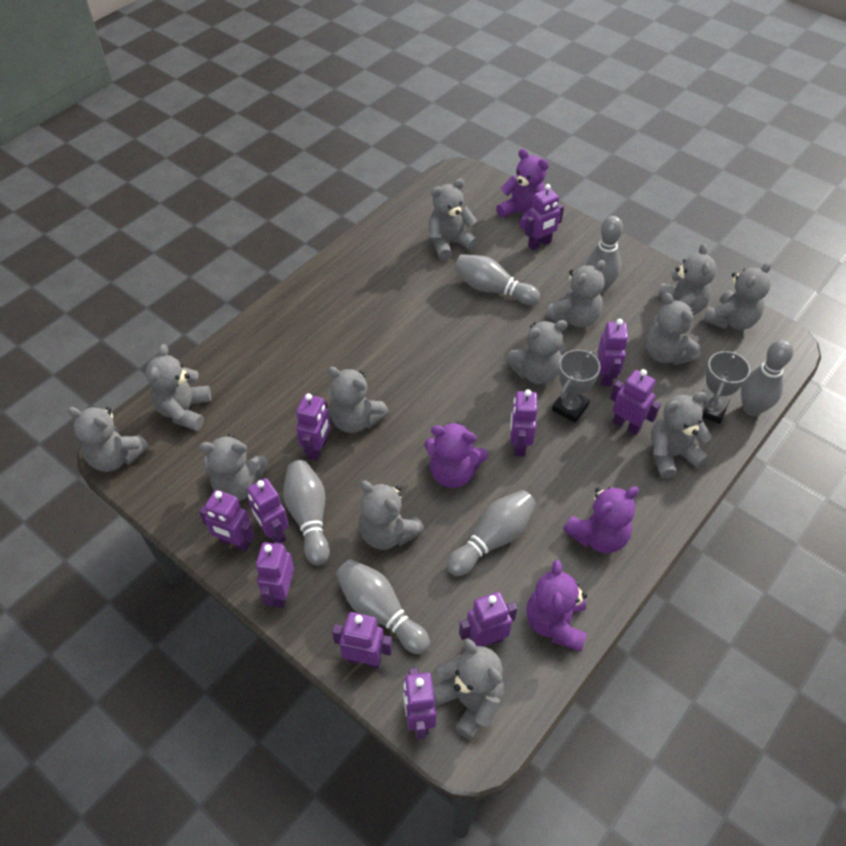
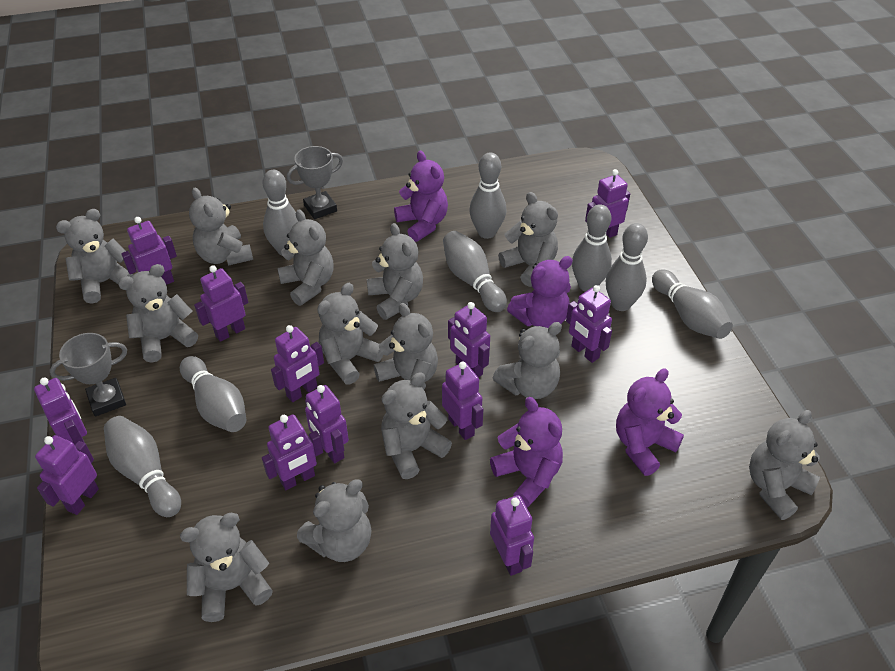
grey bowling pin: [283,460,330,566] [336,559,430,654] [447,490,536,576] [454,254,540,305] [586,216,623,293] [741,339,793,416] = 6 -> [104,416,181,517] [180,356,246,432] [262,170,299,256] [443,231,507,312] [469,152,507,239] [572,204,612,292] [606,223,648,311] [652,270,733,339] = 8
purple robot: [199,490,255,552] [247,478,289,543] [256,542,294,608] [296,394,331,461] [332,612,393,669] [404,668,436,740] [459,592,517,647] [510,389,537,457] [525,184,564,250] [597,319,628,387] [610,369,661,435] = 11 -> [34,377,87,445] [35,435,99,515] [121,217,177,285] [194,265,248,342] [262,414,323,490] [271,325,324,402] [305,385,349,463] [442,361,483,440] [448,302,490,378] [490,495,534,576] [566,285,612,363] [585,169,630,238] = 12

